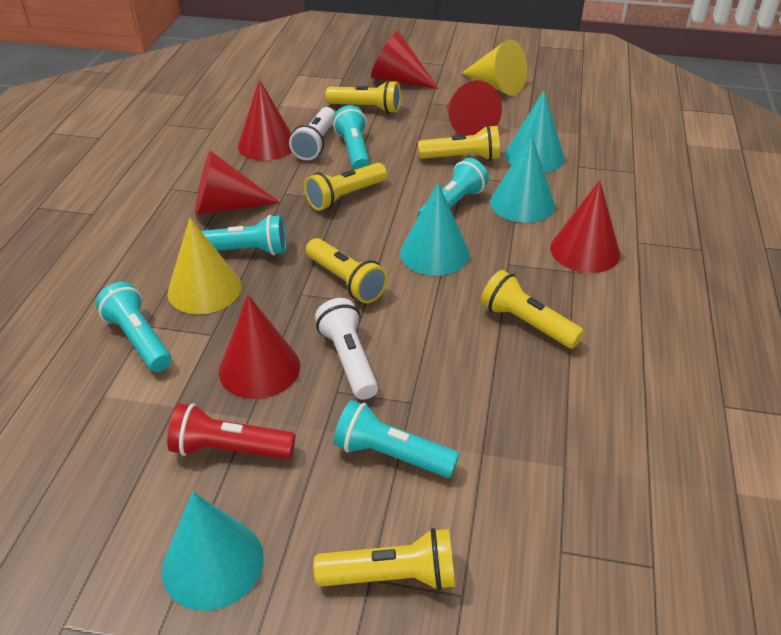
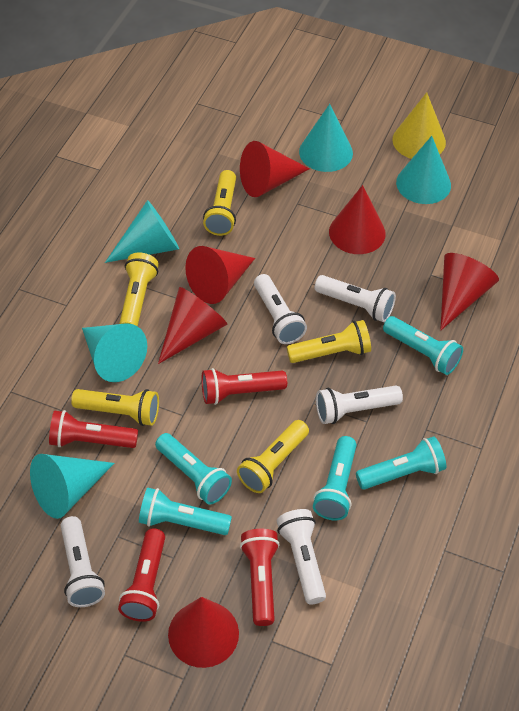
red flashlight: [167,403,295,459] = 1 -> [49,410,138,448] [118,528,165,622] [201,368,287,405] [240,529,280,626] = 4
turquoise cone: [162,492,264,611] [400,183,470,276] [490,135,555,223] [505,91,565,172] = 4 -> [30,454,115,519] [82,323,147,382] [105,200,179,263] [299,104,353,172] [396,136,451,204] = 5
white flashlight: [289,107,335,160] [315,298,378,400] = 2 -> [61,516,105,607] [254,274,307,344] [277,509,326,604] [315,275,396,322] [316,385,403,424] = 5
yellow cone: [167,218,241,314] [461,39,527,96] = 2 -> [392,92,446,159] = 1
yellow flashlight: [304,163,387,211] [306,238,388,303] [314,528,455,591] [325,80,401,114] [418,125,500,161] [481,270,584,349] = 6 -> [71,389,159,426] [119,252,159,326] [203,170,236,236] [237,420,309,493] [287,320,371,363] = 5

